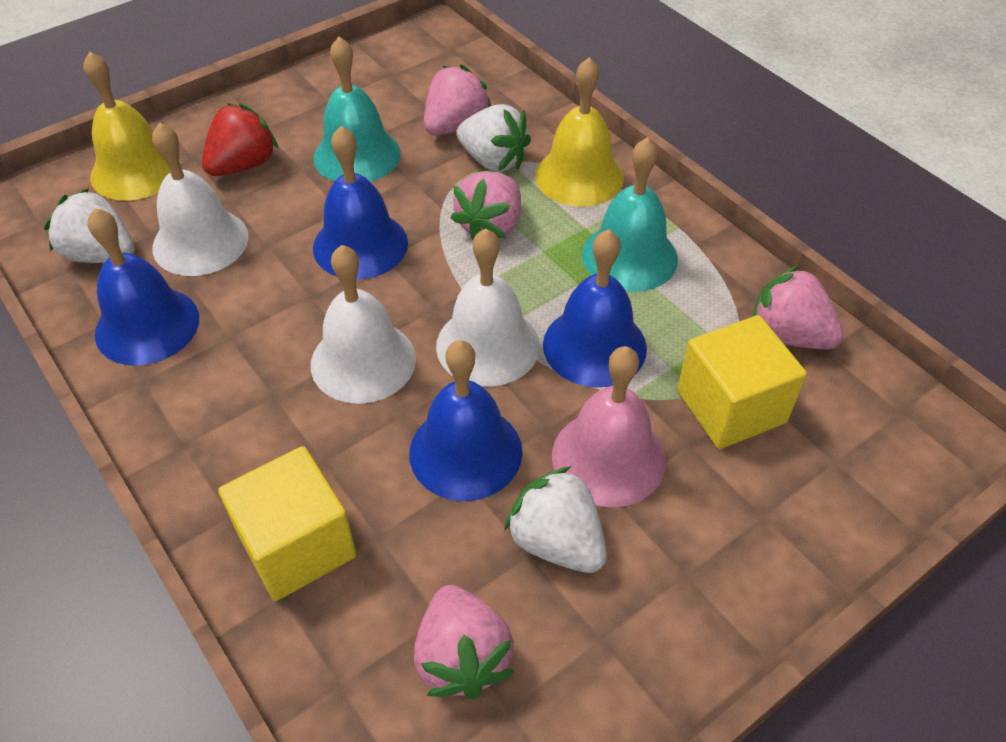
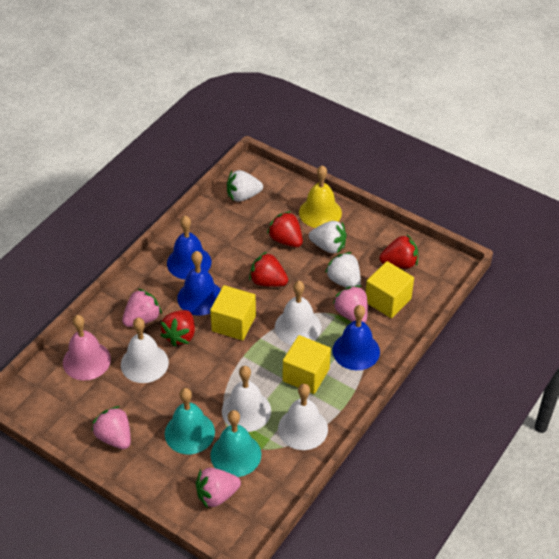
blue bell: [87,208,199,366] [313,126,408,279] [409,340,522,501] [543,229,647,387] = 4 -> [167,216,211,279] [177,251,221,315] [332,305,380,370] = 3
red strawberry: [202,103,279,176] = 1 -> [160,310,195,347] [249,252,288,287] [267,211,303,247] [379,235,418,268] = 4
white bell: [152,122,249,276] [311,245,416,404] [436,228,540,386] = 3 -> [121,317,169,383] [222,366,271,432] [275,281,321,345] [278,384,328,450] = 4
yellow bell: [83,52,181,201] [535,58,624,207] = 2 -> [299,165,342,228] = 1
yellow cube: [218,446,357,601] [677,315,807,449] = 2 -> [210,285,256,340] [283,335,331,394] [366,261,414,318] = 3

